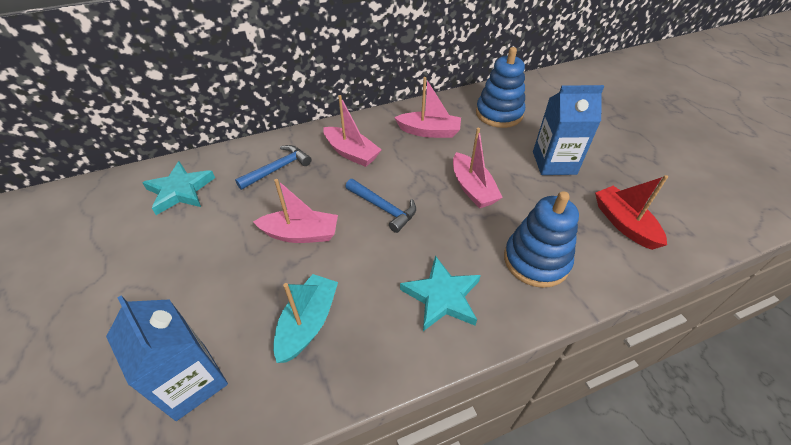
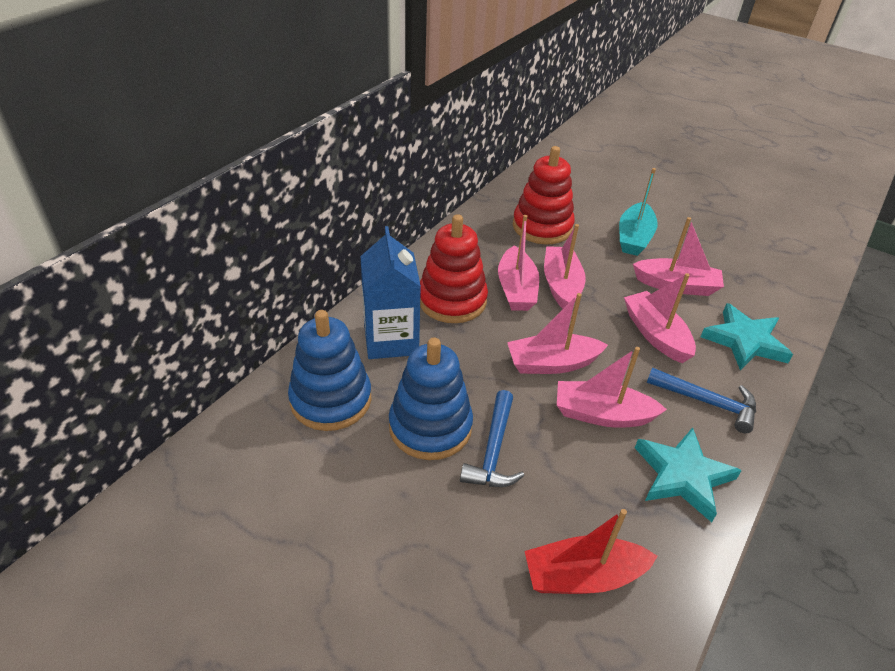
blue carton: [106,295,228,421] [533,85,604,175] = 2 -> [360,226,421,359] = 1
pink boat: [253,179,338,243] [323,95,382,167] [394,77,461,138] [453,128,503,208] = 4 -> [498,215,539,311] [507,293,608,374] [544,224,586,309] [557,347,667,428] [624,273,696,363] [633,217,724,296] = 6
red stacking toy: none = 0 -> [420,214,488,323] [513,146,575,244] = 2

